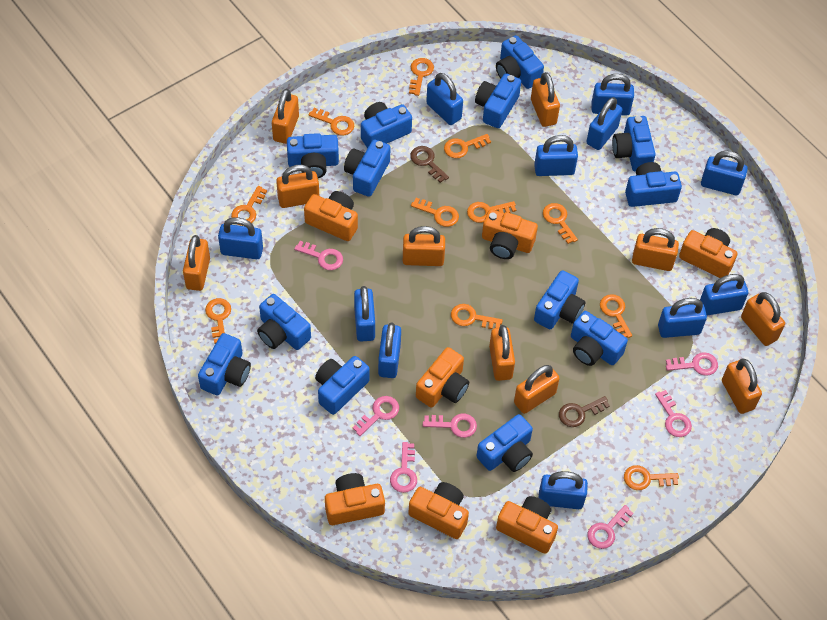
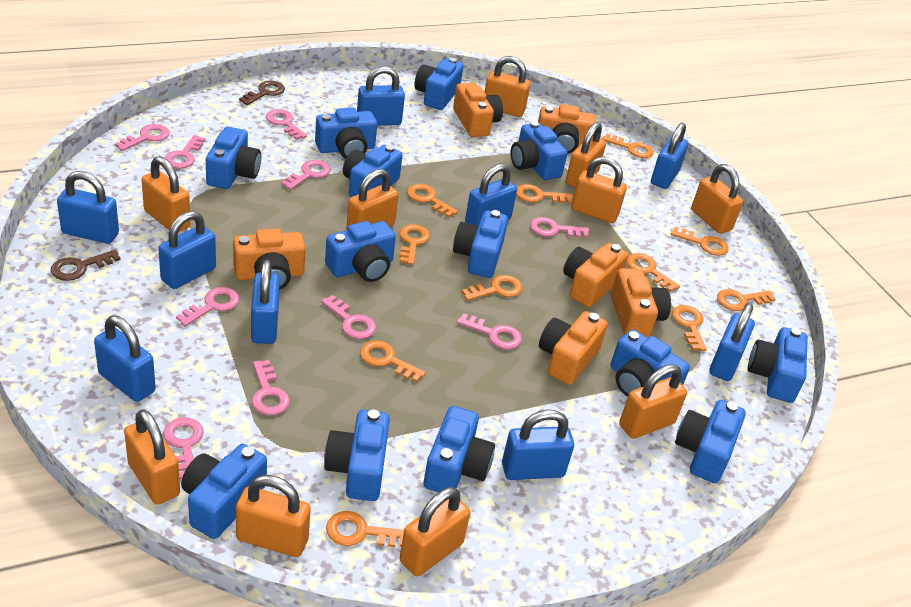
blue padlock: [218,217,263,259] [354,286,375,341] [378,322,401,378] [426,73,463,125] [534,135,578,176] [539,471,588,509] [586,97,622,150] [591,74,634,116] [658,298,707,338] [700,274,748,315] [701,151,748,195] = 11 -> [57,171,119,244] [94,316,156,402] [158,211,216,289] [251,260,280,344] [357,66,405,125] [465,164,517,226] [502,409,574,480] [651,123,689,189] [709,303,755,381] = 9
orange camera: [304,191,358,241] [325,473,385,525] [408,482,469,539] [416,347,469,408] [482,209,538,259] [496,496,558,554] [679,228,738,278] = 7 -> [233,229,306,290] [453,83,503,137] [538,104,595,154] [539,311,608,385] [563,243,628,307] [611,268,671,338] = 6
pink key: [294,241,343,270] [352,396,399,436] [390,442,417,493] [423,413,477,438] [587,505,633,549] [655,390,692,437] [666,352,718,376] = 7 -> [115,124,170,151] [163,417,204,480] [165,135,205,169] [176,287,240,327] [252,360,290,415] [266,109,307,140] [281,160,331,190] [321,295,376,339] [457,313,522,350] [530,217,589,237] = 10

